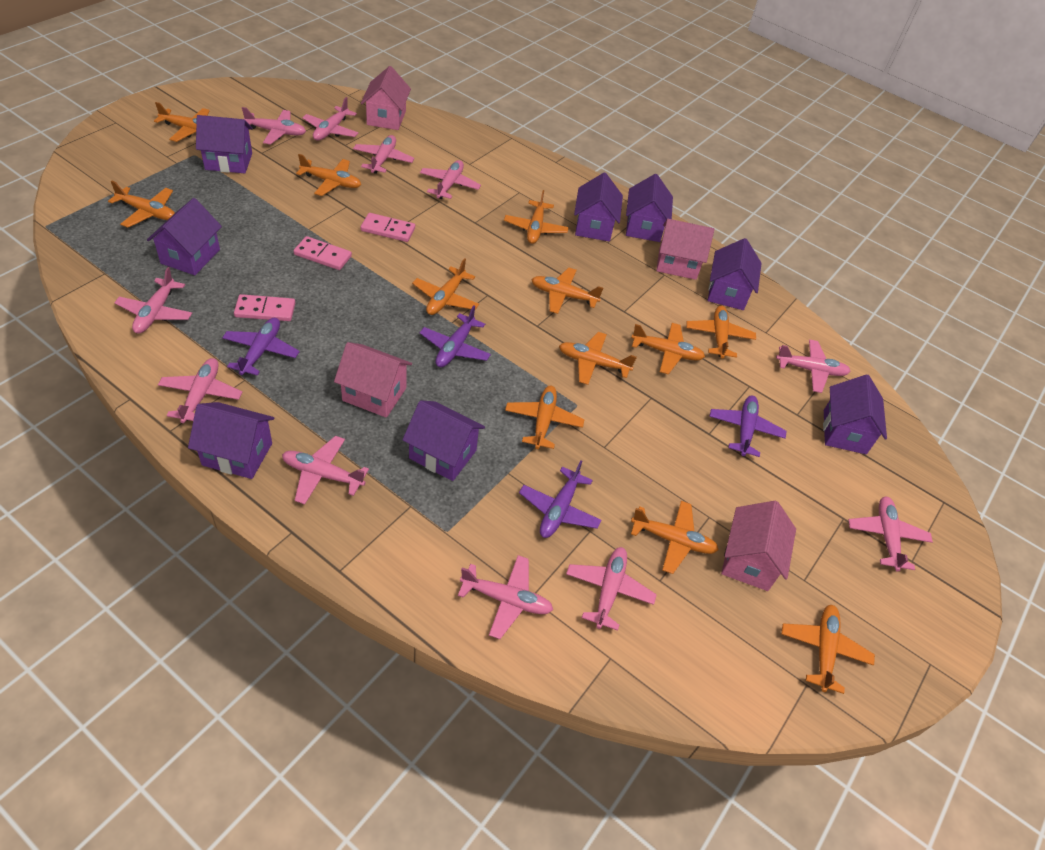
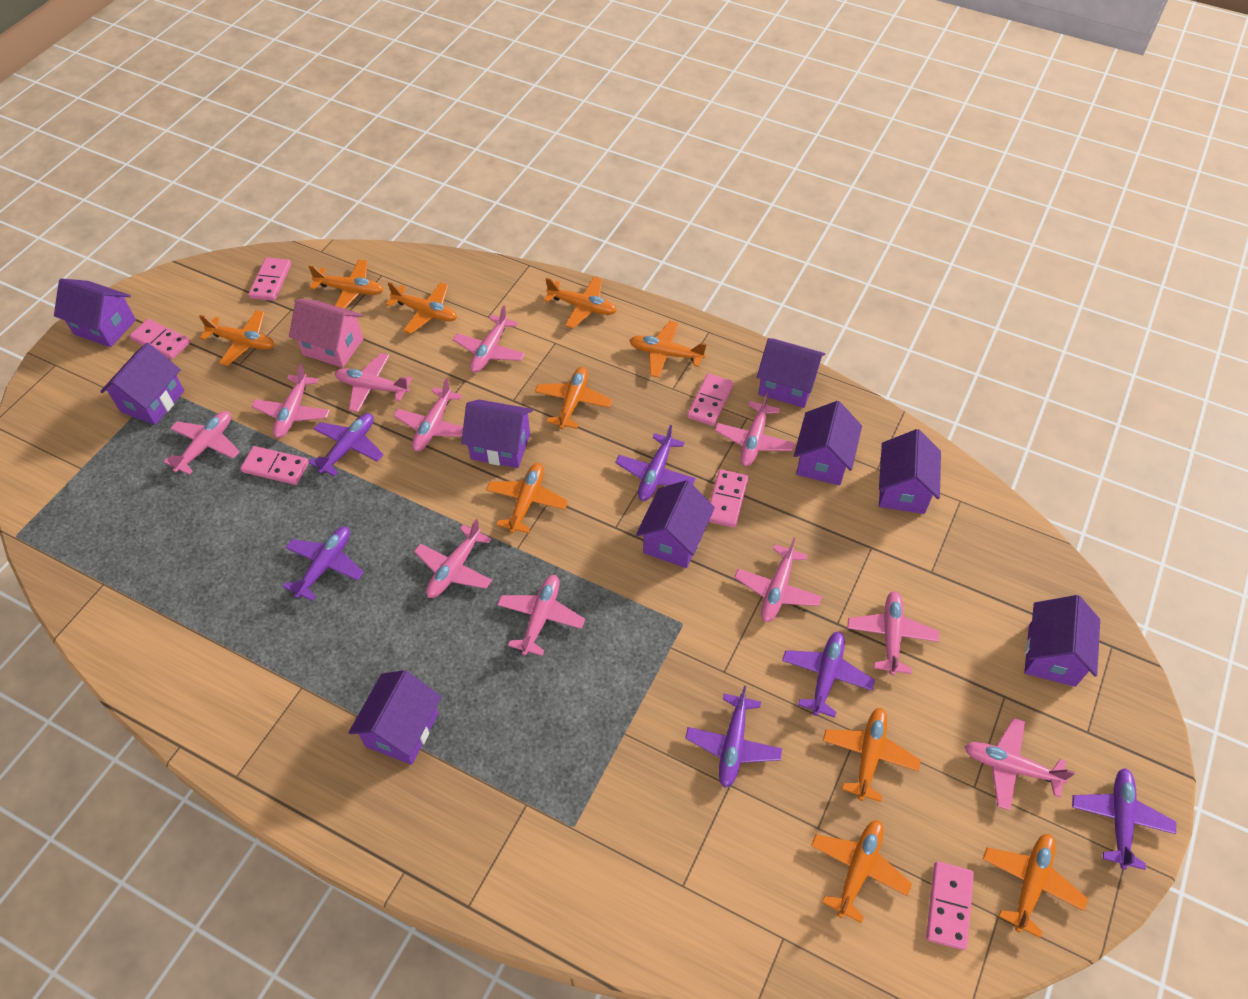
orange plane: [108,181,175,228] [154,102,210,142] [296,154,361,196] [412,258,479,315] [504,190,569,244] [505,386,584,449] [531,268,603,314] [559,332,637,385] [631,323,705,375] [631,501,719,574] [686,305,756,359] [781,605,875,694] = 12 -> [199,310,274,366] [308,260,383,309] [386,282,457,334] [486,463,568,533] [535,367,612,429] [544,277,617,329] [629,321,707,378] [811,820,912,923] [823,708,921,802] [983,834,1088,938] = 10
pink domino: [234,294,295,321] [294,236,352,270] [361,213,415,242] = 3 -> [129,319,190,359] [240,446,309,485] [248,257,291,301] [687,374,733,426] [709,469,748,527] [926,861,974,950] = 6
pink house: [334,342,412,418] [361,66,411,130] [656,219,714,280] [721,501,796,591] = 4 -> [289,299,363,368] = 1
purple house: [147,198,222,275] [188,402,274,479] [196,115,253,173] [402,400,485,481] [574,173,623,242] [626,174,673,242] [708,238,762,310] [823,374,887,454] = 8 -> [54,278,136,347] [100,342,184,425] [348,670,442,765] [461,400,533,468] [636,480,715,568] [757,338,825,408] [794,401,862,485] [879,429,941,514] [1024,595,1100,687] = 9
purple plane: [222,318,300,376] [420,306,491,367] [519,460,601,538] [709,395,787,457] = 4 -> [283,527,364,601] [309,413,384,476] [615,425,696,501] [685,686,782,788] [782,632,875,718] [1072,768,1176,870] = 6

